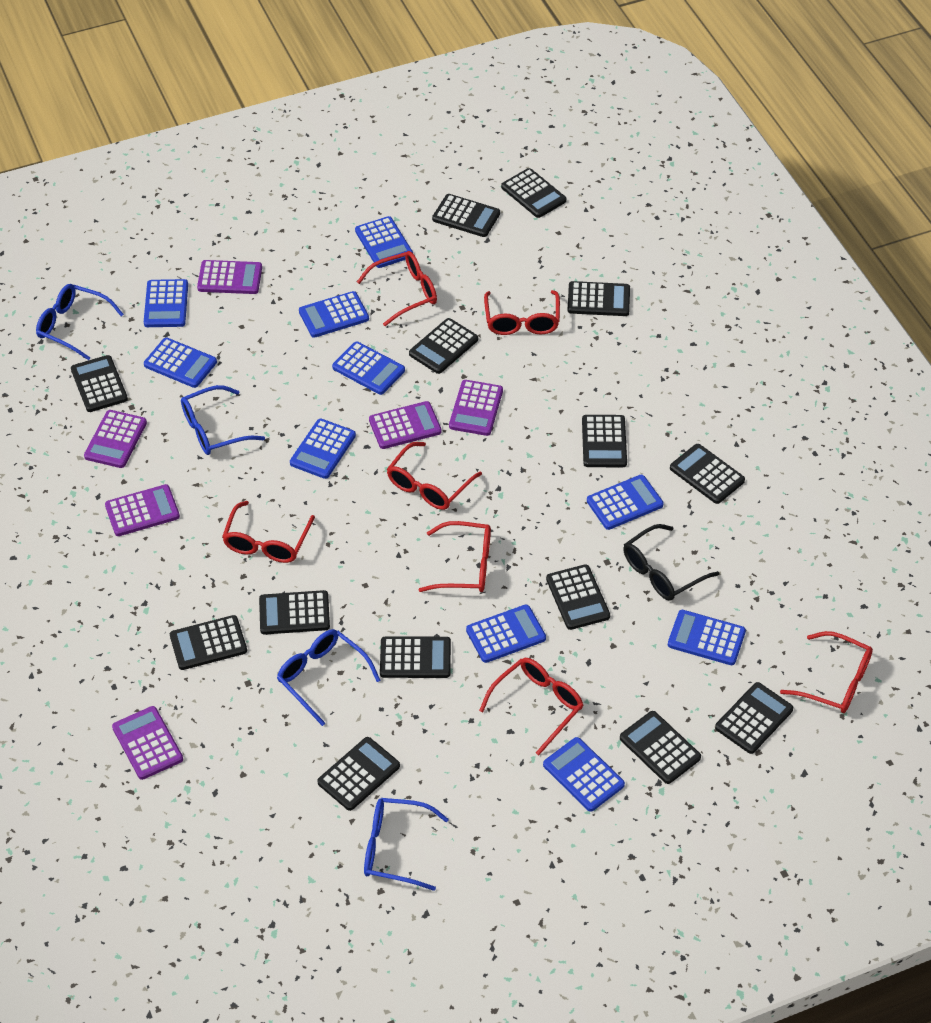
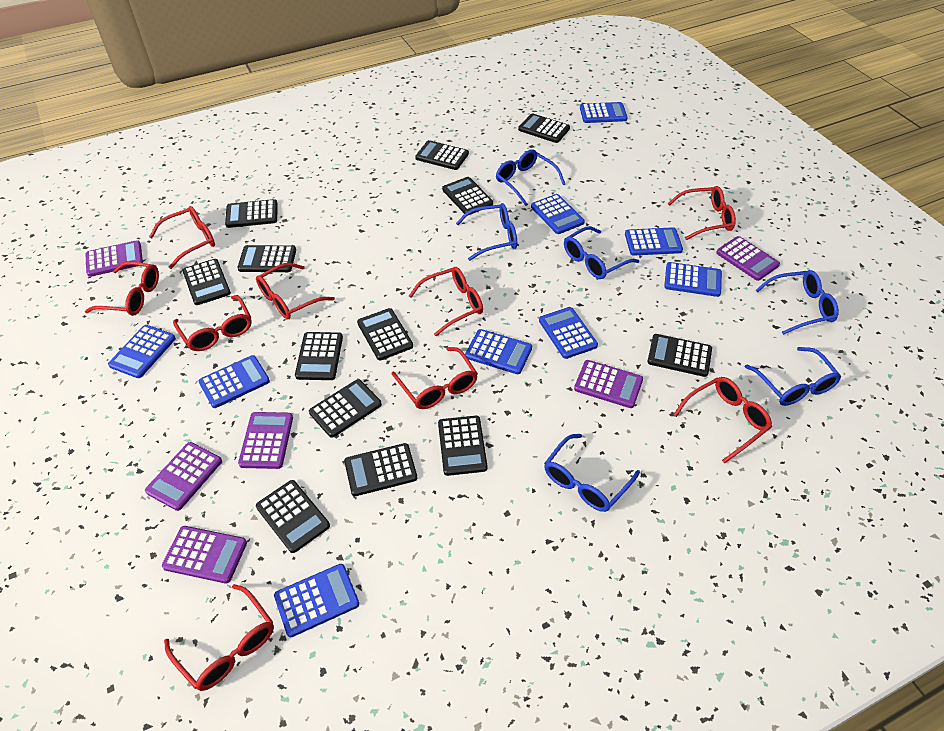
black calculator: [71,355,128,412] [170,615,247,670] [259,590,330,634] [317,737,400,811] [380,636,451,678] [409,318,478,374] [432,194,500,237] [501,168,566,218] [546,564,610,630] [567,281,630,316] [582,415,627,467] [620,711,701,784] [670,444,745,504] [715,682,793,754] = 14 -> [182,259,231,305] [225,199,278,228] [237,245,296,272] [256,480,330,553] [295,332,343,380] [309,379,382,438] [344,443,417,496] [357,308,413,360] [415,140,469,170] [438,416,487,476] [442,177,493,215] [518,113,570,143] [647,334,712,377] = 13
black glasses: [623,524,719,601] = 1 -> none = 0
blue calculator: [144,279,188,327] [144,338,217,388] [290,419,356,479] [299,291,369,338] [332,341,405,395] [355,216,413,268] [466,605,546,663] [543,737,625,812] [587,475,664,530] [668,610,746,665] = 10 -> [108,325,176,378] [199,355,270,408] [274,564,359,637] [465,329,532,374] [531,194,585,234] [539,307,598,359] [580,102,628,123] [625,227,683,256] [664,262,722,297] = 9
blue glasses: [36,284,124,360] [181,385,265,455] [277,629,380,726] [364,798,449,891] = 4 -> [456,203,517,261] [496,149,565,206] [544,434,640,512] [564,226,639,279] [745,347,841,406] [756,270,839,335] = 6
red glasses: [222,501,315,563] [357,251,437,326] [387,442,482,510] [419,521,491,592] [479,658,583,755] [484,290,560,335] [780,631,873,713] = 7 -> [85,261,159,316] [149,206,215,269] [164,584,274,691] [173,295,252,351] [256,263,335,319] [392,347,478,409] [409,267,483,336] [668,186,736,240] [673,377,772,463] = 9

